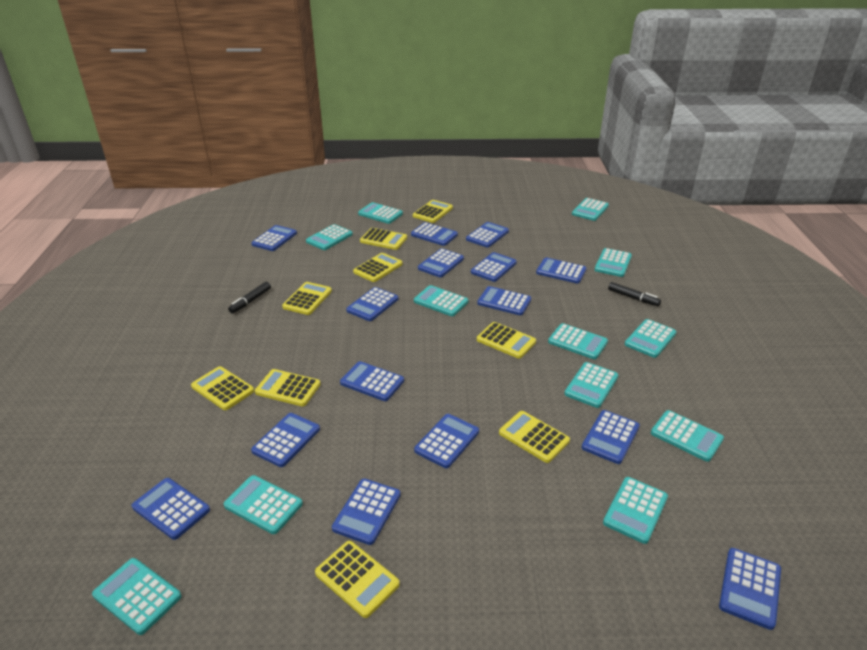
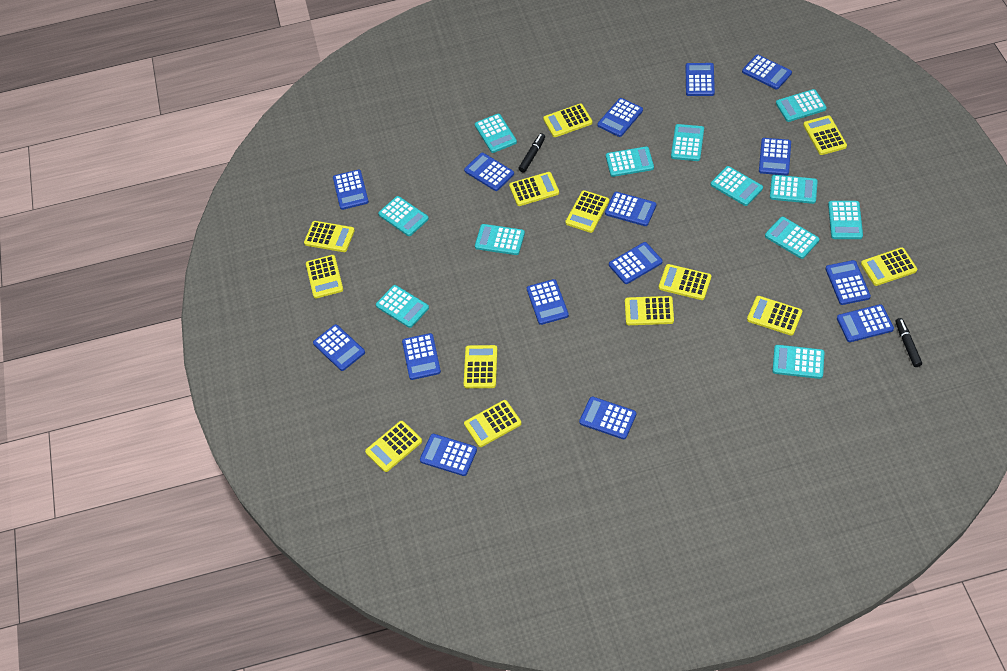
yellow calculator: [191,366,254,410] [255,369,321,406] [282,282,332,315] [315,541,400,618] [353,253,403,282] [360,228,407,250] [413,200,453,223] [477,322,536,359] [499,411,570,463] = 9 -> [304,221,355,252] [306,255,343,298] [365,421,422,472] [464,345,497,388] [464,400,521,447] [509,172,559,206] [543,104,592,137] [565,190,609,233] [625,296,674,325] [659,264,711,300] [747,296,802,336] [803,115,847,155] [861,247,917,286] = 13

